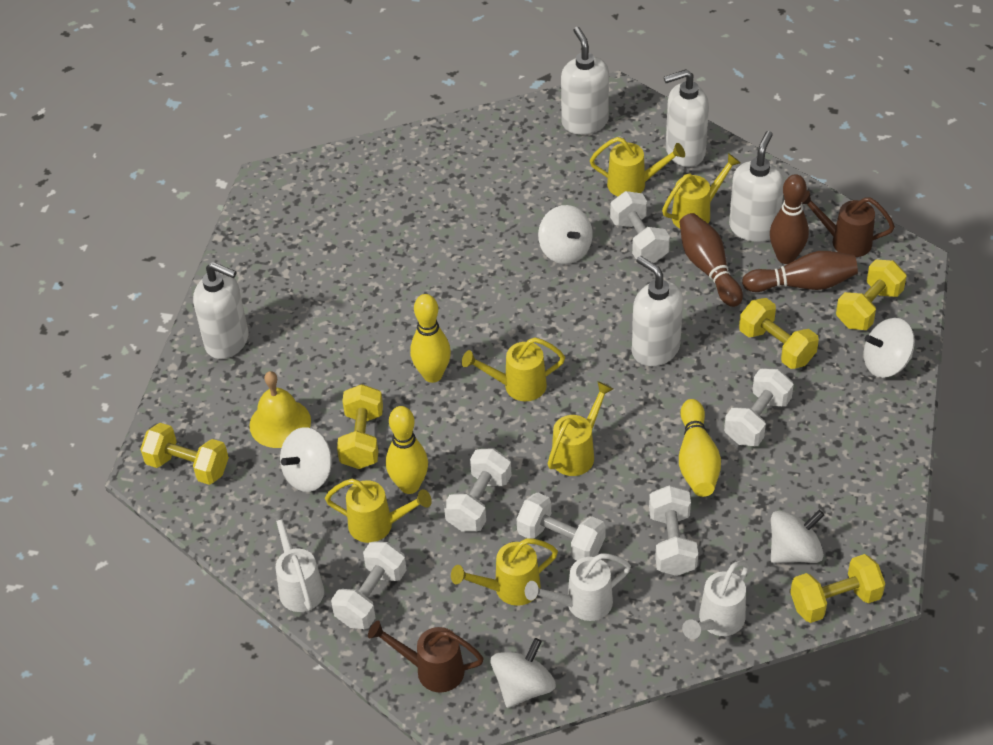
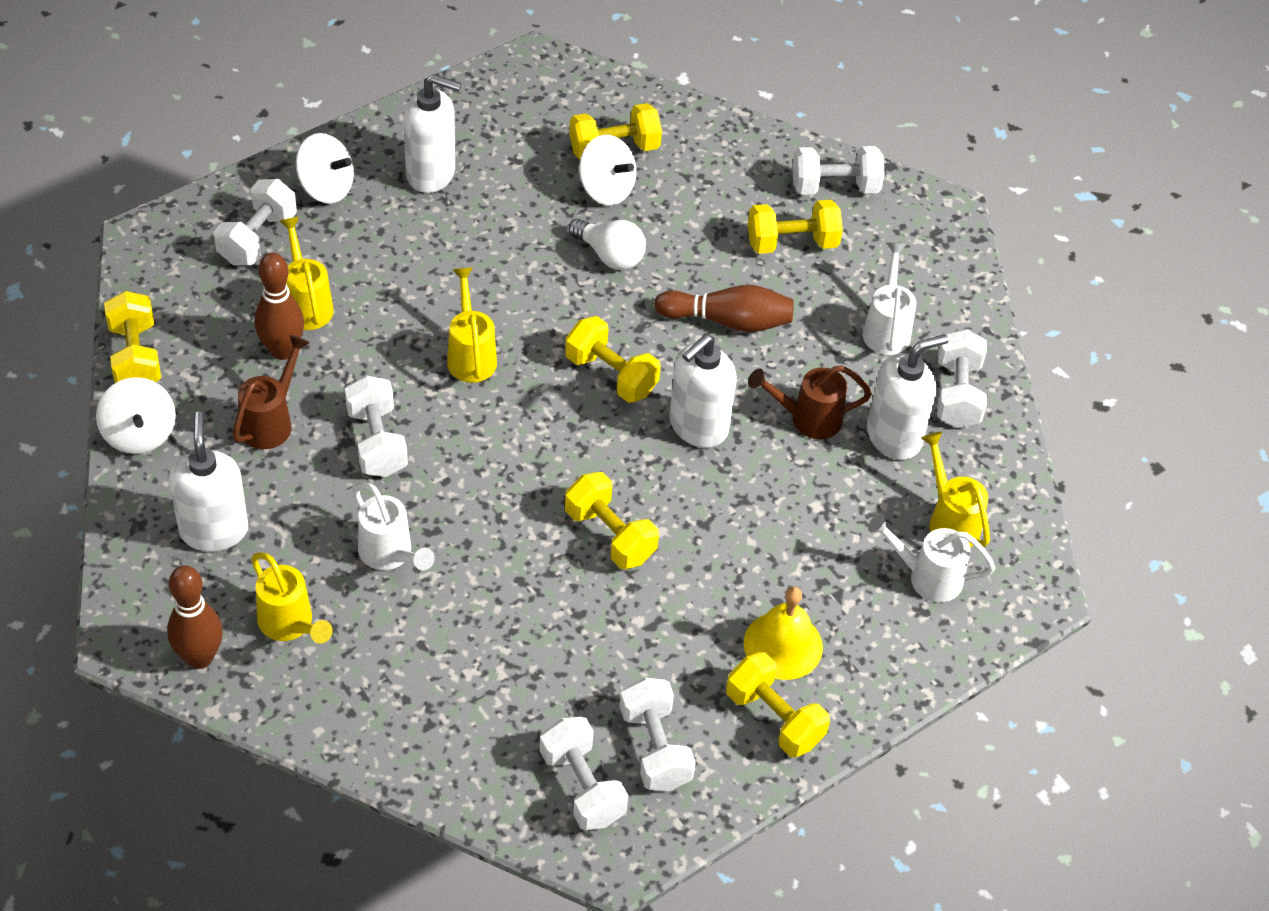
white light bulb: none = 0 -> [569,219,646,270] = 1
white soap dispenser: [193,262,249,359] [561,27,609,135] [632,256,683,366] [664,69,709,167] [729,131,784,242] = 5 -> [169,411,248,551] [404,74,462,193] [669,334,737,448] [867,334,948,460] = 4
white spinning top: [280,427,332,492] [491,638,556,708] [538,205,593,264] [771,510,824,563] [863,318,915,378] = 5 -> [96,377,176,454] [296,133,354,204] [579,135,637,205] = 3
yellow bowling pin: [386,406,428,494] [410,294,451,383] [679,399,721,497] = 3 -> none = 0
yellow dumbbell: [140,423,229,485] [337,384,383,469] [739,298,819,369] [790,554,885,623] [836,259,907,330] = 5 -> [104,291,161,383] [565,316,661,403] [565,472,659,569] [569,103,662,160] [726,652,830,757] [748,200,843,254] = 6
yellow watering can: [325,479,432,543] [451,538,558,606] [462,337,565,401] [548,381,613,476] [590,137,685,197] [662,153,741,229] = 6 -> [251,552,333,644] [280,217,334,330] [447,267,497,383] [921,432,990,547] = 4

